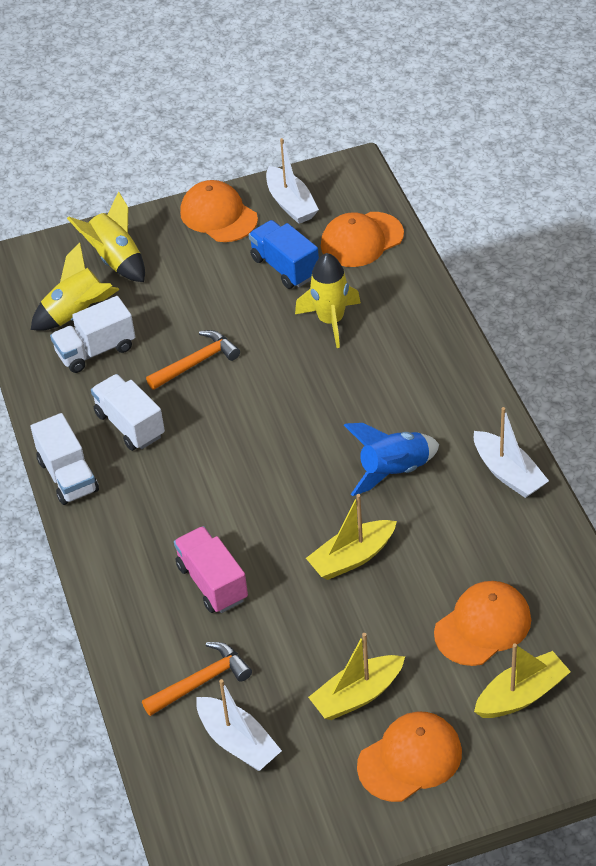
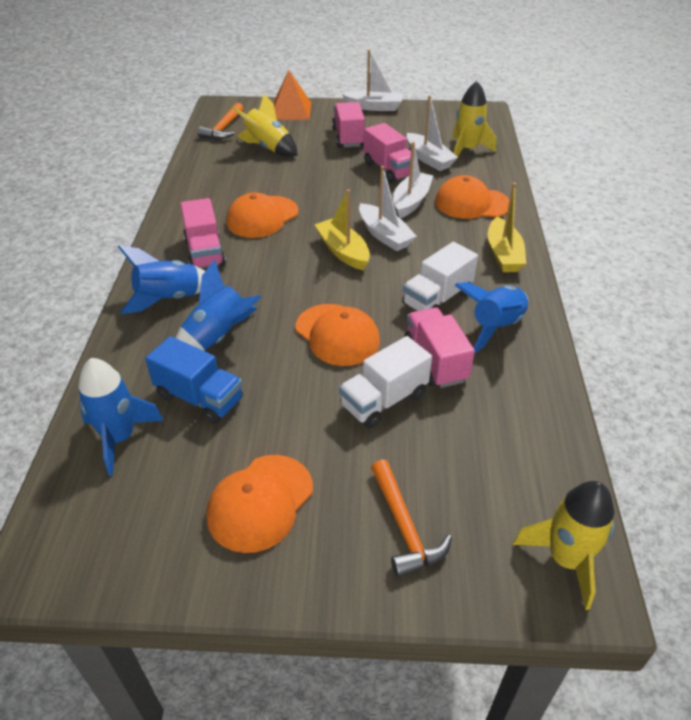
blue rocket: [344,423,439,496] = 1 -> [78,358,164,476] [118,245,205,314] [176,259,262,351] [454,282,528,354] = 4
orange pyramid: none = 0 -> [273,70,311,120] = 1
pink truck: [174,526,248,613] = 1 -> [181,198,226,268] [332,102,365,148] [364,123,418,183] [405,307,475,388] = 4
white boat: [196,679,282,771] [266,138,319,224] [474,407,549,498] = 3 -> [342,50,403,111] [359,166,417,251] [393,142,433,218] [407,95,458,171] = 4
white truck: [30,413,99,505] [50,296,135,373] [91,374,165,451] = 3 -> [339,336,432,429] [402,242,478,311] = 2
yellow boat: [306,494,397,580] [308,633,405,720] [474,643,571,718] = 3 -> [315,189,370,270] [488,183,526,272] = 2

